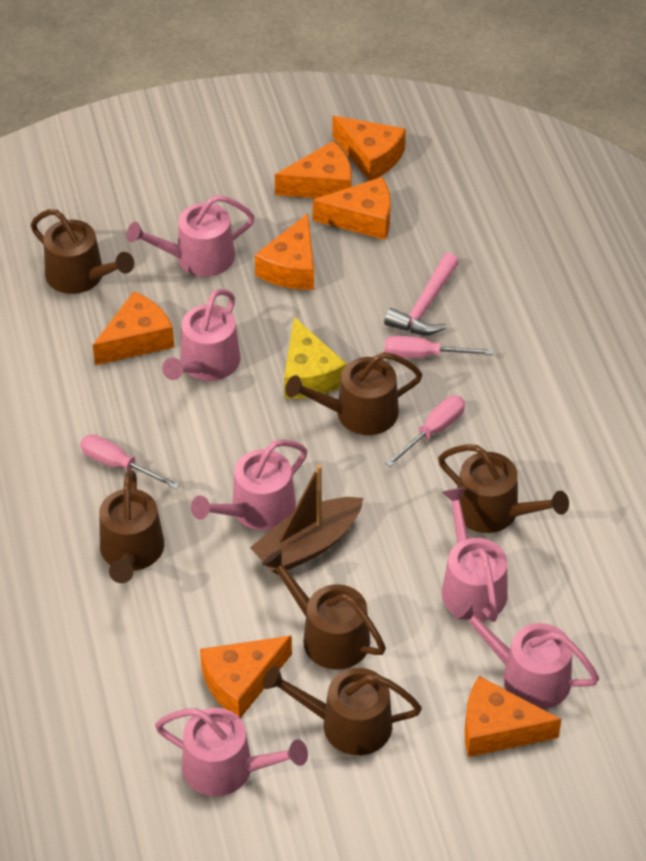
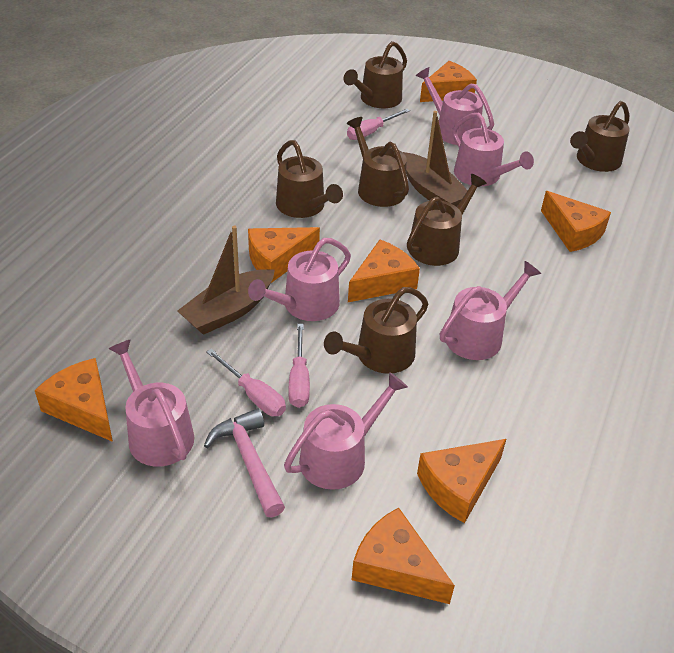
brown boat: [250,465,363,575] = 1 -> [177,226,275,335] [403,111,468,207] = 2
yellow cheese: [284,317,347,399] = 1 -> none = 0

